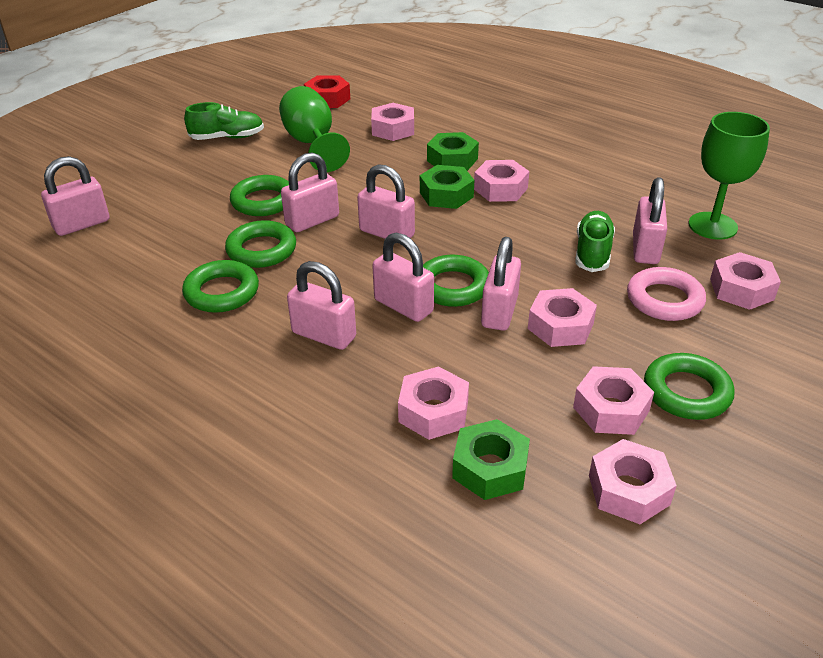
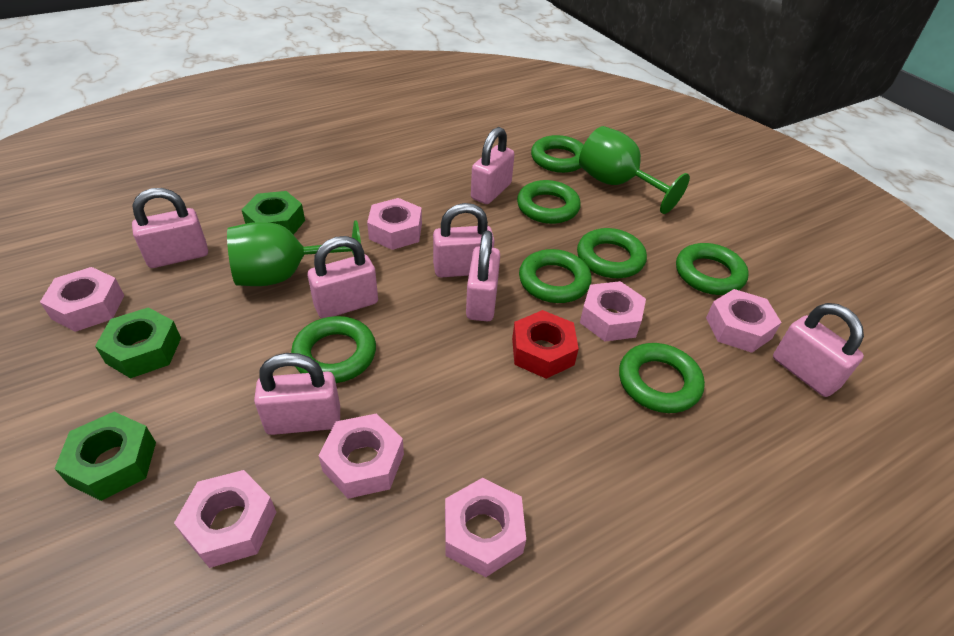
green ring: [182,260,259,313] [225,220,296,268] [230,175,289,216] [423,255,489,307] [644,353,735,420] = 5 -> [291,316,376,383] [517,180,581,224] [519,249,592,303] [531,135,583,173] [577,228,647,278] [619,343,705,413] [676,243,749,295] = 7
green shoe: [184,102,264,140] [576,211,615,272] = 2 -> none = 0
pink ring: [627,267,706,321] = 1 -> none = 0

